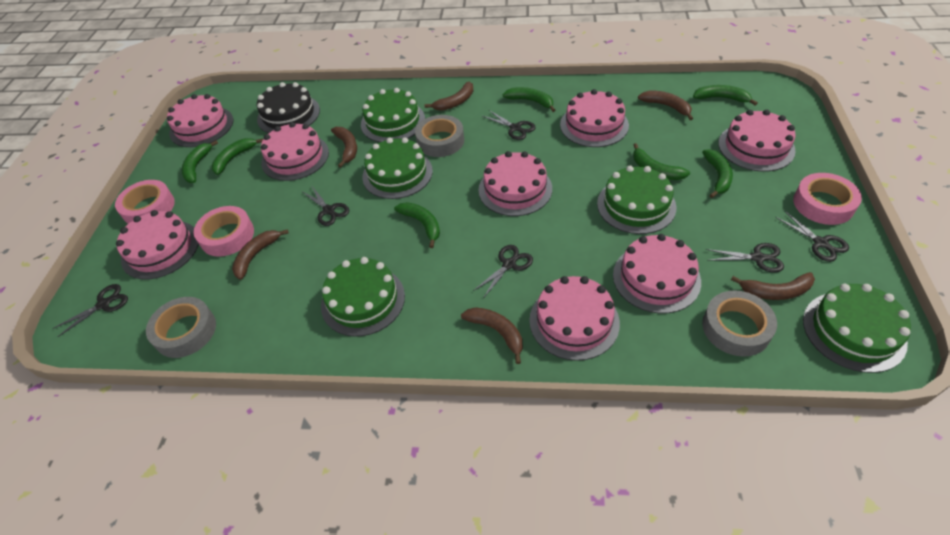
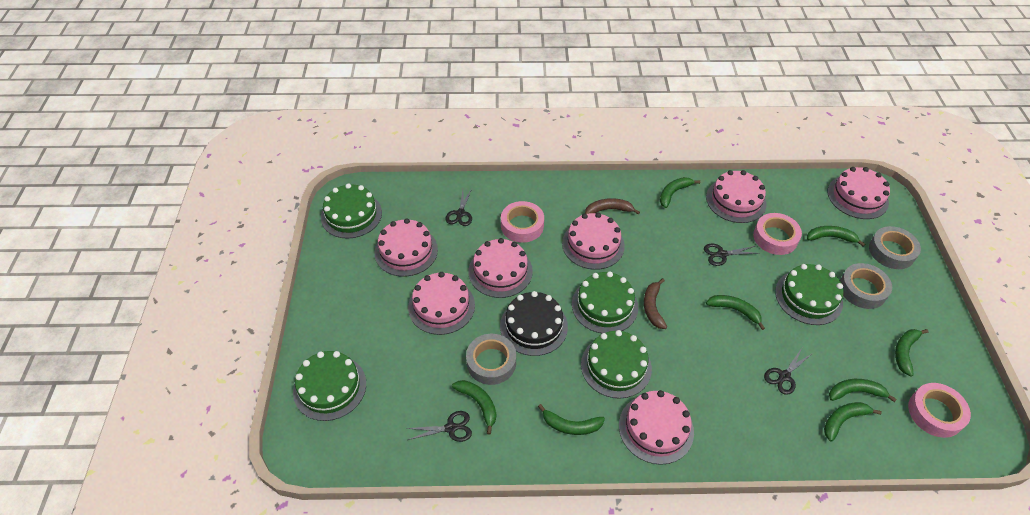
black scissors: [52,284,128,337] [303,187,349,226] [473,245,533,297] [483,110,536,140] [706,243,784,272] [775,210,849,262] = 6 -> [406,411,472,442] [445,189,472,226] [704,243,760,266] [764,348,810,395] = 4
brown banana: [232,229,289,280] [331,127,357,168] [425,82,473,111] [461,307,523,364] [638,90,693,120] [731,272,815,300] = 6 -> [585,198,640,214] [644,278,667,329] = 2
green banana: [182,140,218,183] [211,138,263,175] [394,202,440,248] [503,87,555,112] [633,143,690,180] [693,85,758,106] [702,149,733,198] = 7 -> [452,380,496,435] [538,404,605,435] [660,177,700,208] [706,295,765,330] [807,226,865,246] [824,402,882,442] [829,379,897,402] [895,329,928,377] = 8
pink cake: [116,210,199,279] [167,94,233,147] [261,122,329,181] [478,151,552,216] [529,276,620,361] [560,89,629,147] [613,234,701,314] [718,110,796,172] = 8 -> [375,218,438,277] [408,272,475,335] [468,238,533,298] [562,213,625,270] [619,390,694,465] [706,170,767,223] [828,167,890,219] = 7

